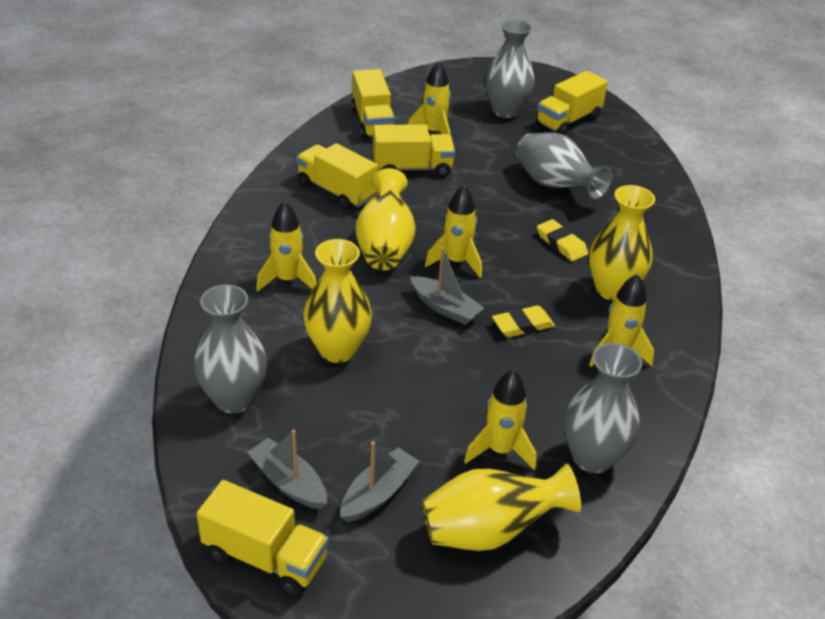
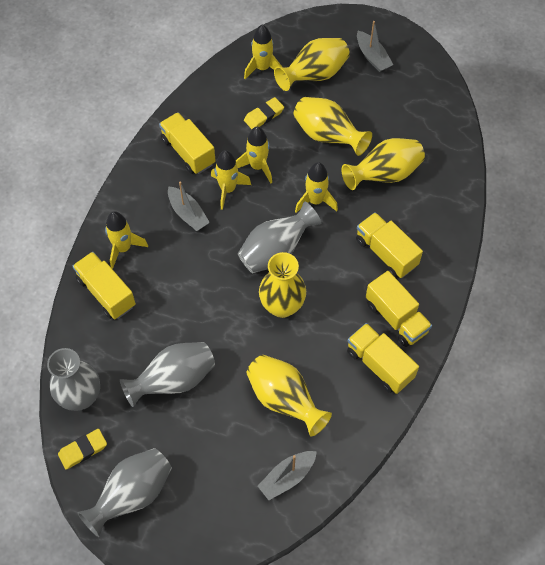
yellow vase: [303,239,372,363] [356,168,416,270] [422,464,581,551] [589,185,655,301] = 4 -> [247,355,332,437] [259,252,306,318] [274,38,350,91] [293,97,372,156] [342,138,425,190] = 5

